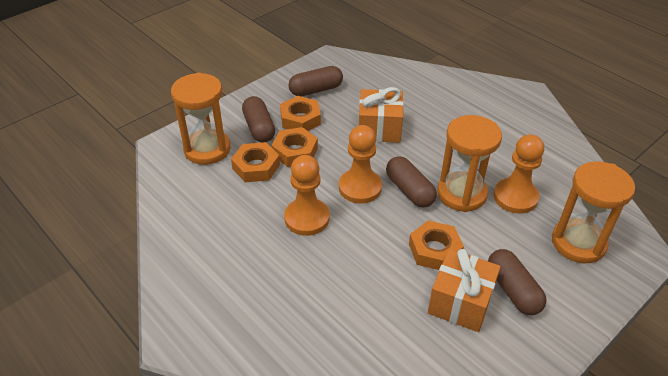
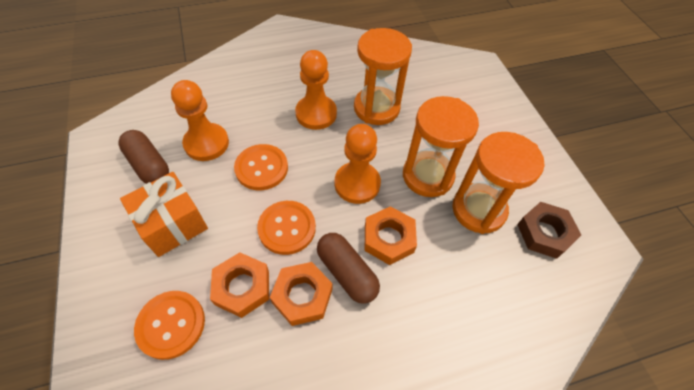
brown capsule: [242,96,275,143] [289,66,343,96] [386,156,437,208] [488,249,547,315] = 4 -> [118,130,169,184] [317,233,380,304] = 2
brown nut: none = 0 -> [517,202,581,259] = 1
orange button: none = 0 -> [134,291,205,360] [234,144,288,190] [257,201,316,255] = 3
orange gift: [358,87,404,143] [428,249,501,332] = 2 -> [120,172,208,257] = 1
orange nut: [231,142,280,182] [272,127,318,167] [280,96,321,131] [409,220,464,270] = 4 -> [210,252,269,318] [270,262,332,326] [365,206,417,265] = 3

